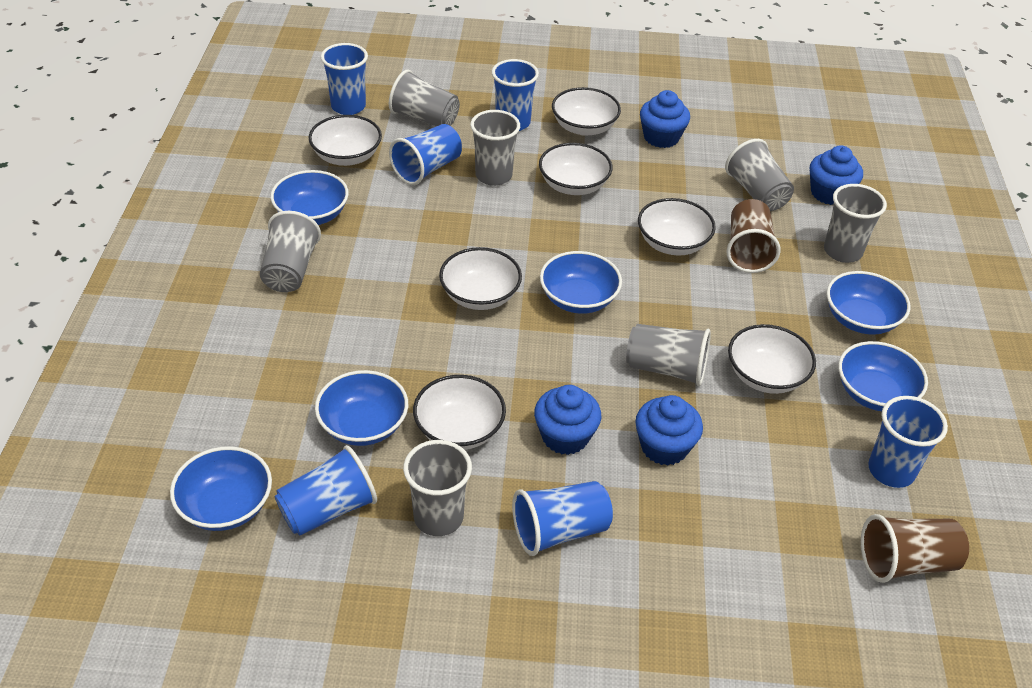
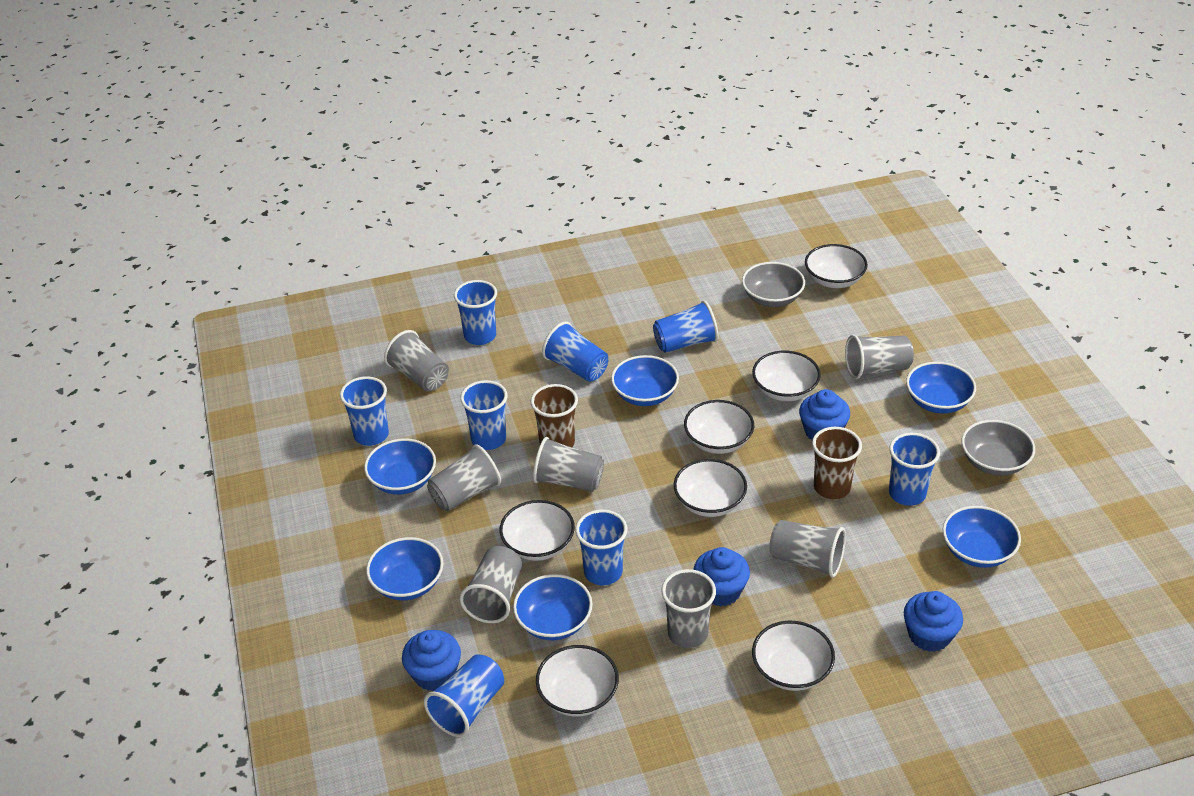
blue cup: [275,445,377,536] [321,43,368,115] [389,124,462,185] [492,59,539,131] [512,481,613,556] [868,396,948,488] = 6 -> [340,376,389,446] [424,654,504,737] [454,280,497,345] [460,380,508,450] [542,322,608,382] [575,510,628,585] [653,301,719,353] [889,433,940,506] = 8
grey bowl: none = 0 -> [742,262,805,307] [962,420,1035,476] = 2

